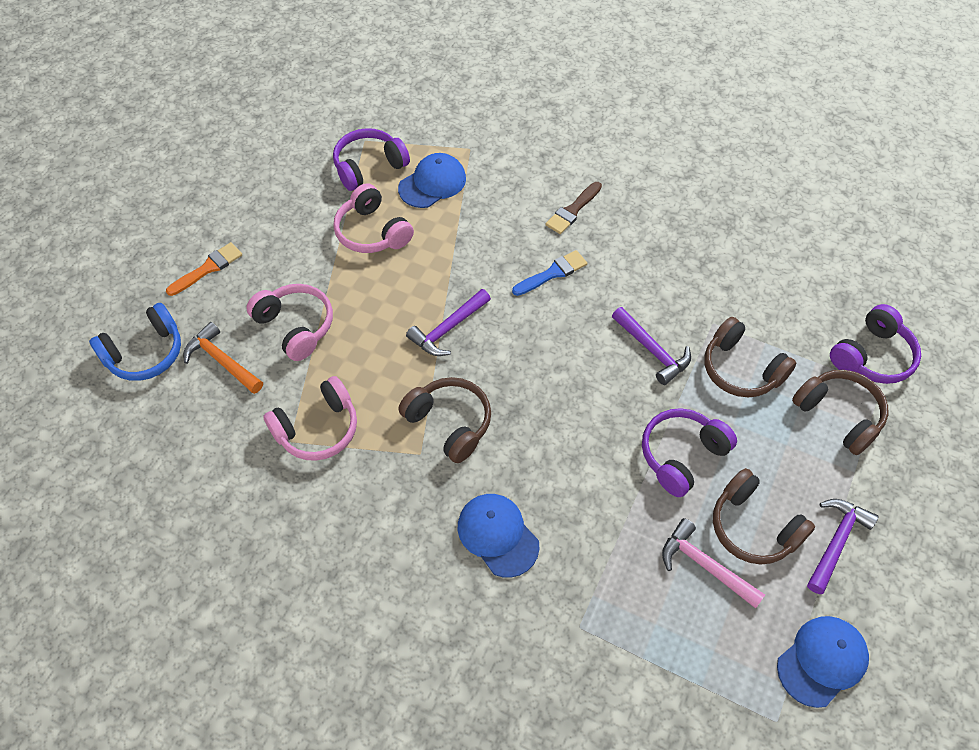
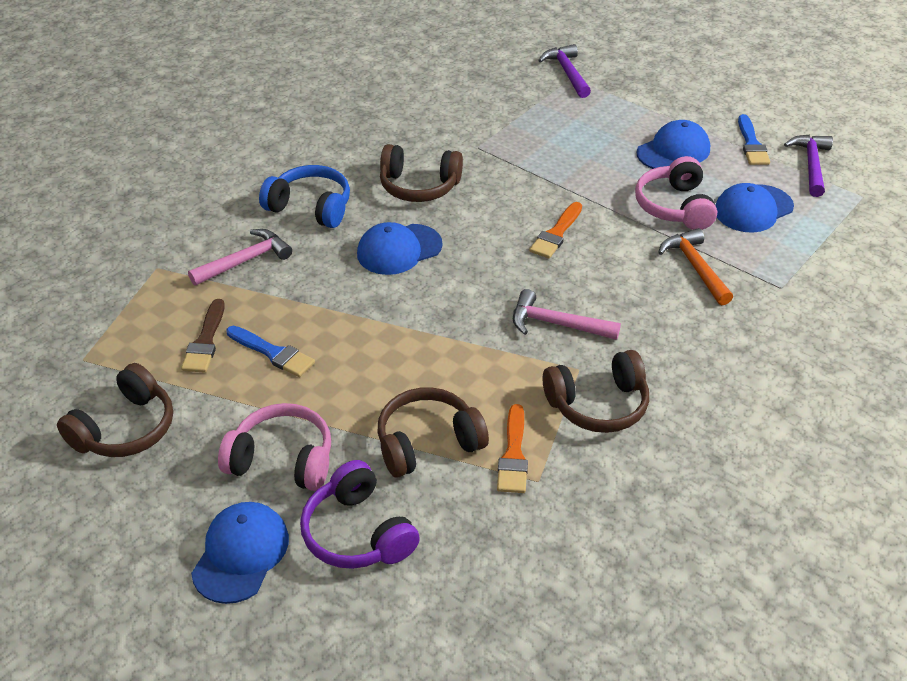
blue brush: [512,250,587,296] = 1 -> [226,326,315,377] [738,114,770,165] = 2
blue cap: [398,153,466,208] [458,494,540,578] [777,616,869,708] = 3 -> [191,502,289,604] [357,222,443,275] [637,120,710,169] [715,183,794,233] = 4
orange brush: [166,242,242,296] = 1 -> [497,404,528,493] [529,202,582,258] = 2
pink hammer: [662,518,765,608] = 1 -> [188,229,292,286] [513,289,621,340] = 2
pink headphones: [246,284,333,361] [263,376,357,461] [333,183,414,253] = 3 -> [218,403,331,491] [635,156,717,230] = 2
purple hammer: [406,289,491,356] [612,307,691,385] [807,499,878,594] = 3 -> [538,44,591,98] [784,135,833,197] = 2
purple headphones: [333,128,410,191] [642,408,737,497] [830,304,921,384] = 3 -> [300,460,420,569] = 1

